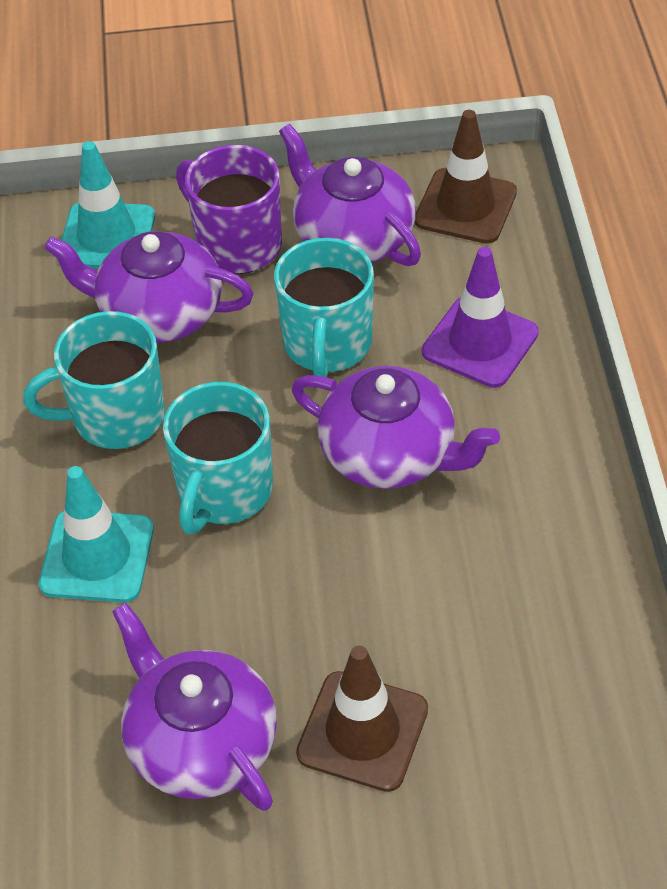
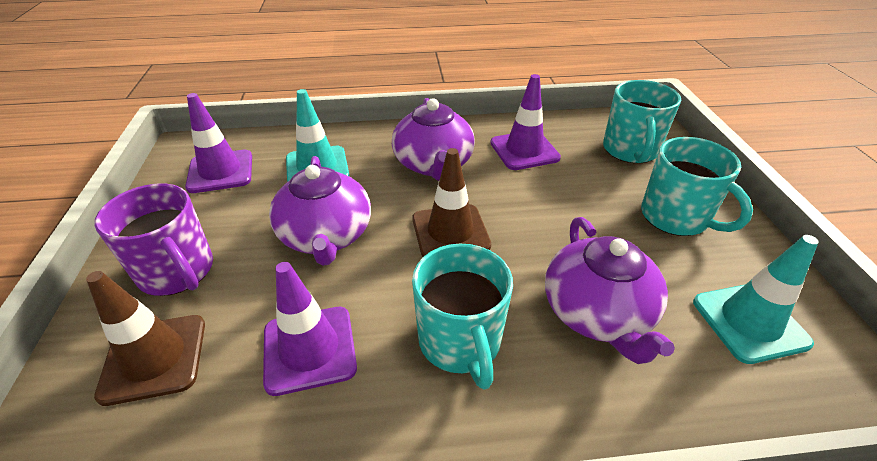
purple teapot: [44,231,254,343] [112,603,277,811] [279,124,421,266] [292,366,500,489] = 4 -> [269,156,371,266] [392,98,475,181] [545,217,675,364] = 3
purple traffic cone: [422,247,539,388] = 1 -> [185,93,252,193] [263,262,357,396] [490,74,561,170] = 3

